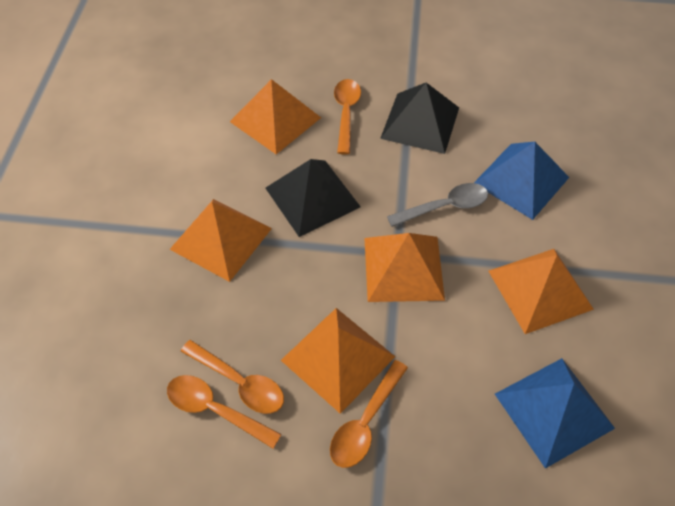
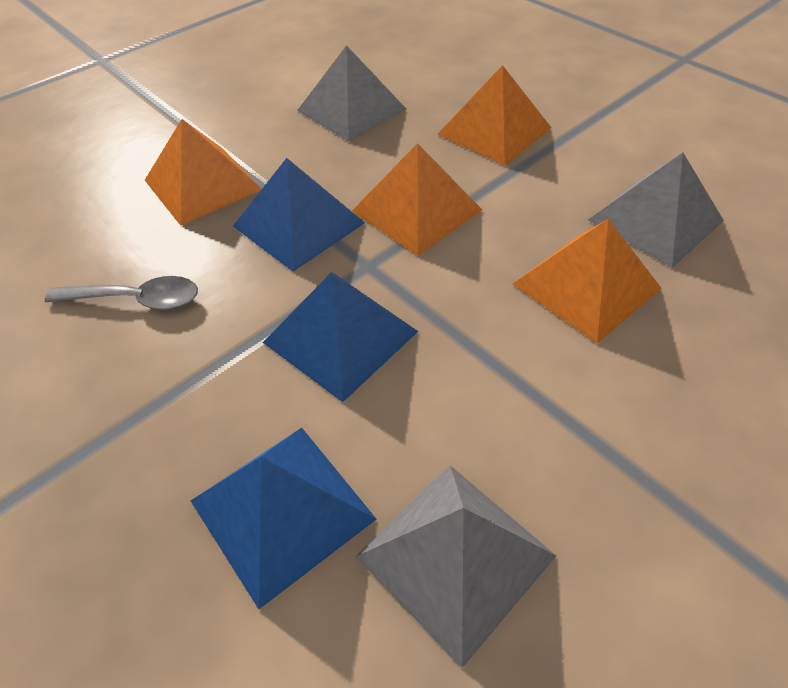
black pyramid: [266,159,361,237] [380,83,459,154] = 2 -> none = 0
blue pyramid: [474,142,569,220] [495,358,615,469] = 2 -> [191,428,376,609] [233,158,365,272] [263,272,418,402] = 3
grey pyramid: none = 0 -> [297,45,406,142] [355,465,556,668] [588,152,724,268] = 3
orange pyramid: [170,199,272,282] [230,79,321,154] [281,308,395,414] [364,233,445,302] [488,249,594,334] = 5 -> [145,119,262,226] [352,143,482,256] [438,65,551,166] [513,219,661,344] = 4
orange spoon: [167,375,282,449] [180,340,284,414] [330,360,408,468] [334,79,361,155] = 4 -> none = 0

